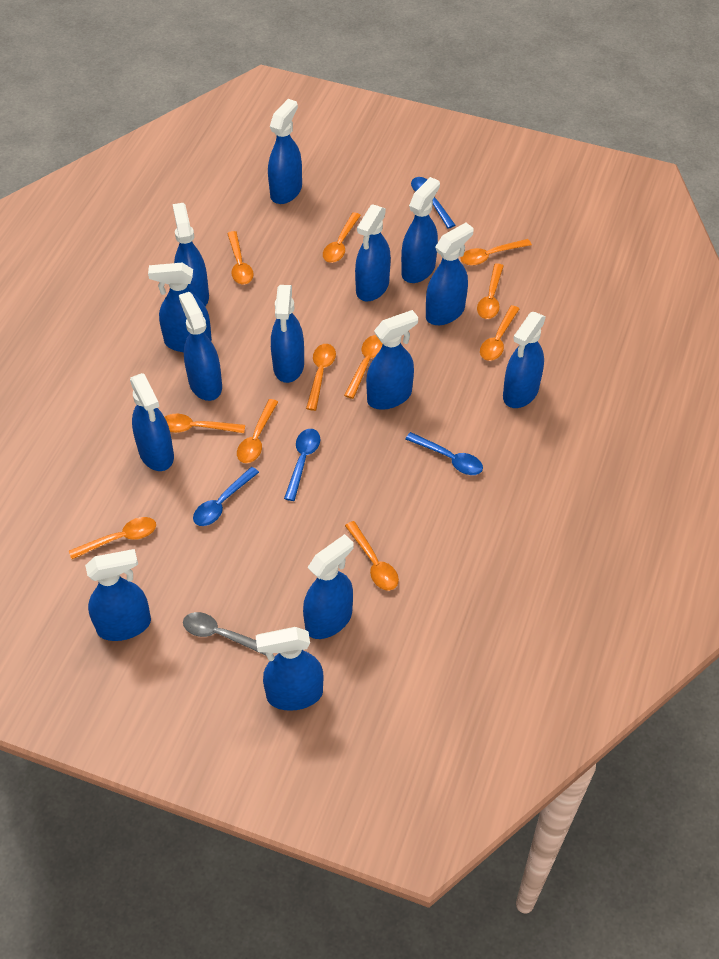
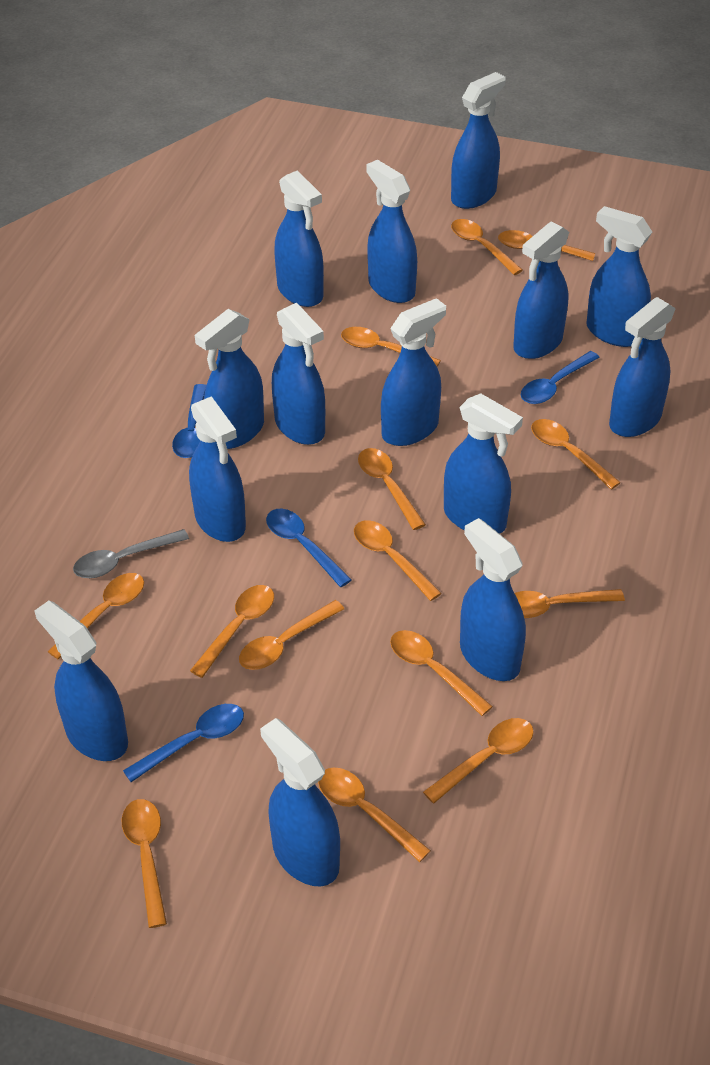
orange spoon: [69,517,156,559] [165,414,245,433] [227,231,254,284] [237,399,278,463] [306,344,336,411] [323,212,361,263] [344,335,382,399] [345,521,399,591] [460,239,532,266] [477,263,504,319] [480,305,519,361] = 11 -> [48,573,144,659] [122,799,167,928] [190,585,274,678] [239,600,344,670] [318,767,431,862] [341,327,441,367] [354,520,442,601] [358,448,426,530] [390,630,493,716] [423,718,534,804] [451,219,523,275] [498,230,595,261] [515,589,625,618] [531,419,621,490] = 14

